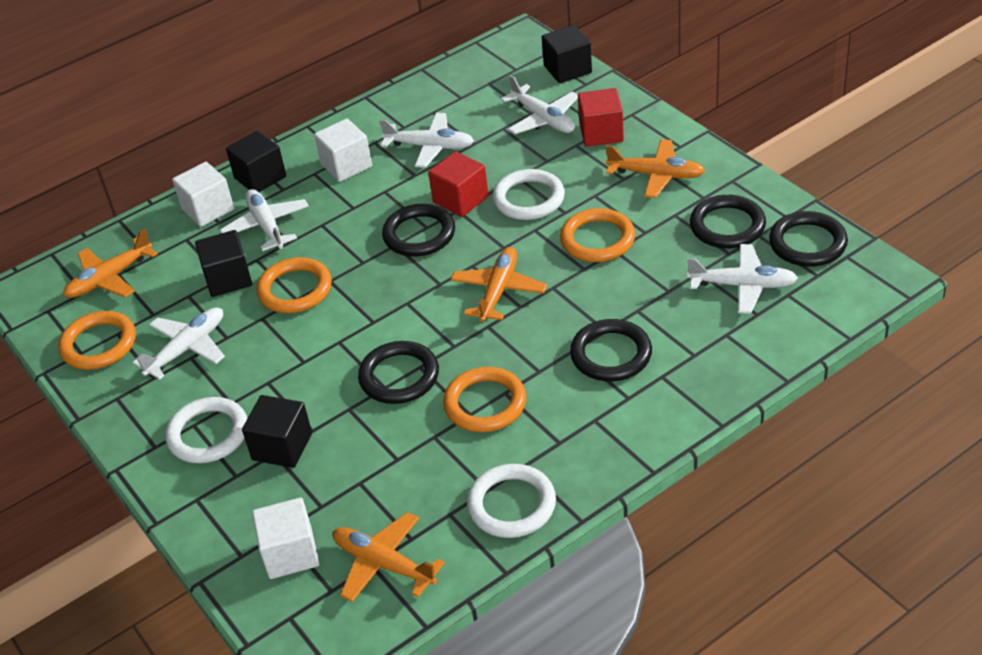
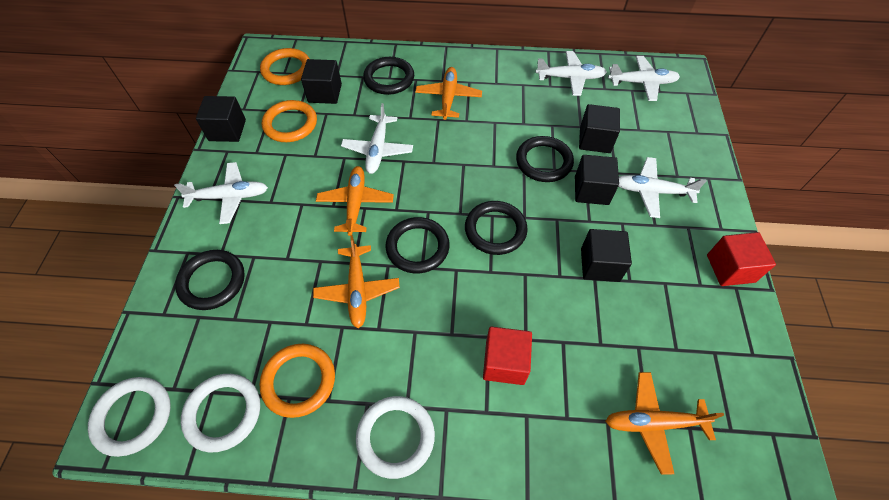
black cube: [195,230,252,297] [226,131,286,192] [242,395,312,468] [542,25,592,83] = 4 -> [196,96,246,142] [301,59,342,104] [575,155,619,205] [579,104,620,153] [581,229,632,282] = 5
orange ring: [58,311,136,370] [256,257,332,313] [443,367,526,432] [560,208,635,262] = 4 -> [259,344,335,418] [260,48,310,85] [262,100,317,142] = 3
white cube: [172,162,234,227] [252,497,319,579] [314,119,372,182] = 3 -> none = 0

